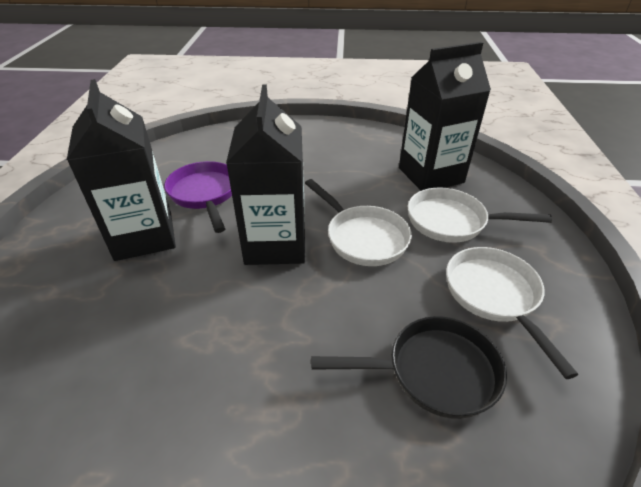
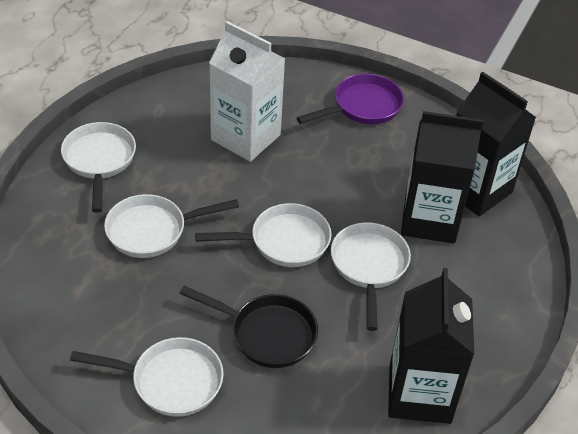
white carton: none = 0 -> [209,21,286,162] = 1
white pan: [305,179,412,266] [408,188,552,243] [446,247,578,379] = 3 -> [61,122,136,213] [70,337,224,417] [104,194,239,258] [195,203,331,267] [331,223,411,331] = 5

